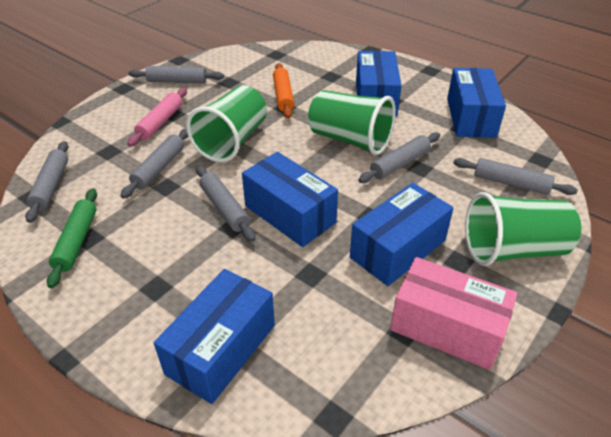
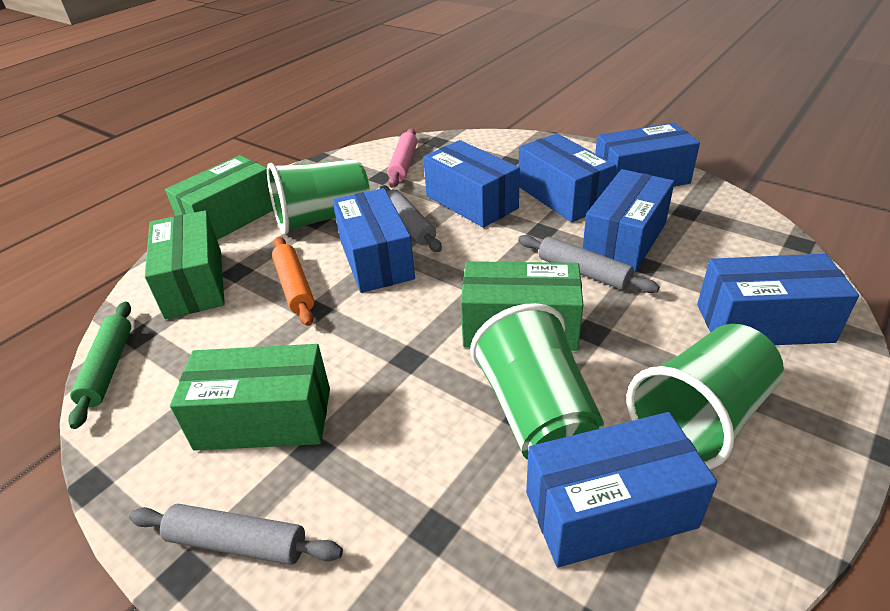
blue box: [154,269,275,404] [242,152,338,247] [350,183,453,286] [356,51,402,117] [447,68,506,138] = 5 -> [332,188,415,293] [423,140,520,228] [519,133,616,222] [526,412,717,567] [583,169,675,272] [595,123,700,186] [697,254,859,345] = 7
green box: none = 0 -> [145,210,225,319] [165,155,273,240] [170,344,330,450] [461,261,583,351] = 4
grey rolling pin: [25,141,69,223] [120,128,188,199] [128,66,224,83] [196,165,255,242] [358,132,440,183] [453,158,578,195] = 6 -> [129,504,343,565] [379,185,442,252] [518,235,660,293] = 3
pink box: [390,257,518,370] = 1 -> none = 0

